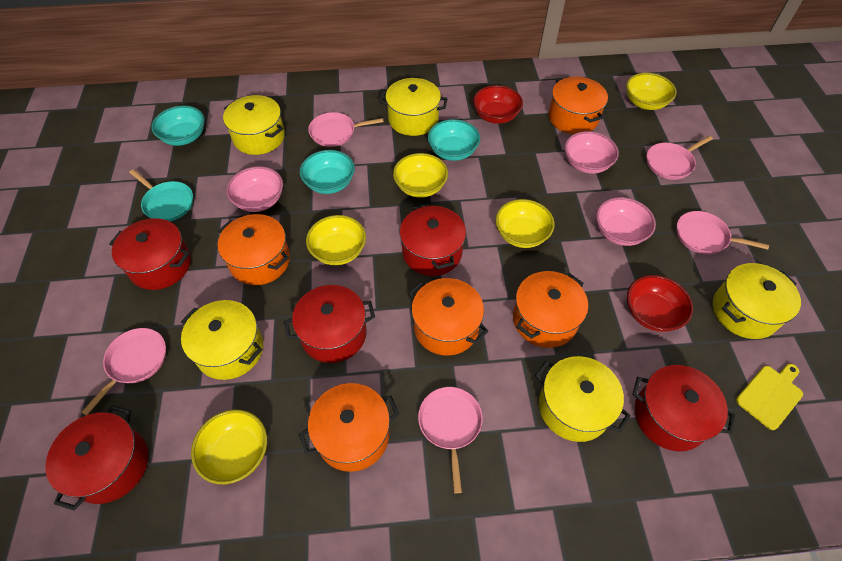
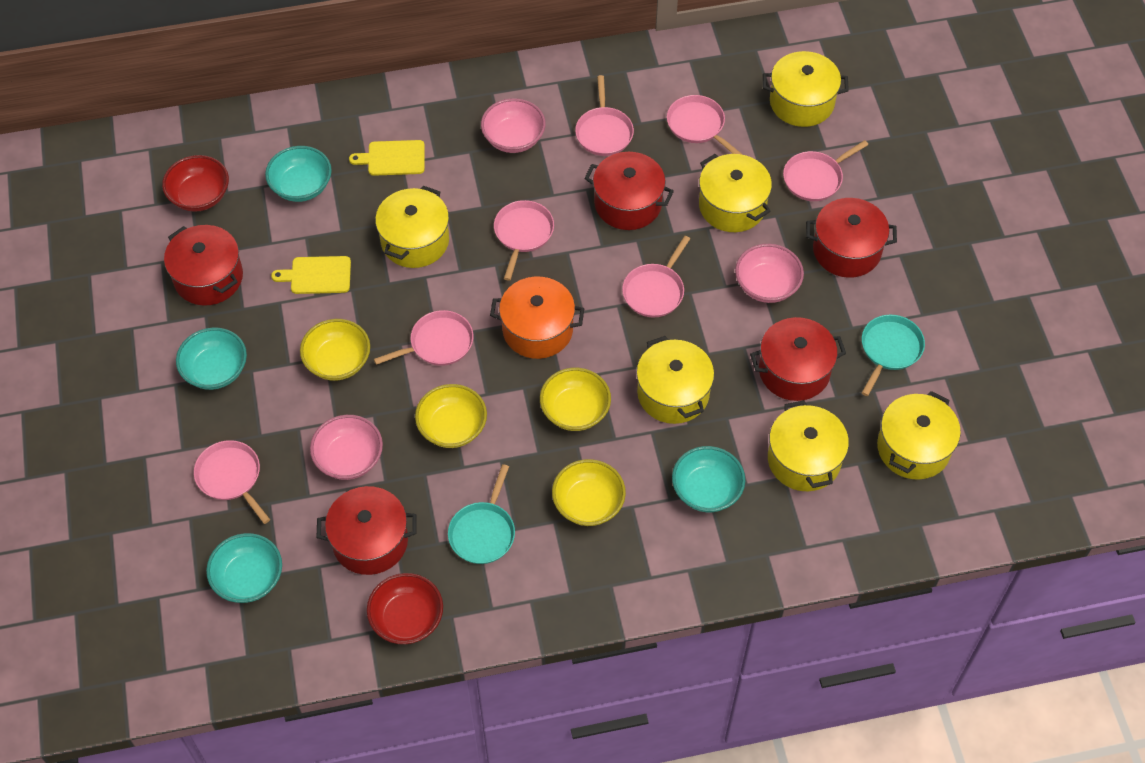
orange pot: [218,214,290,285] [299,383,399,472] [408,278,488,356] [513,271,588,348] [549,77,608,134] = 5 -> [490,277,584,359] = 1
pink pan: [81,328,166,415] [308,112,384,147] [418,387,483,493] [647,136,713,180] [677,211,769,254] = 5 -> [194,440,270,524] [374,310,473,366] [494,200,554,281] [575,75,634,156] [622,236,690,318] [667,95,743,155] [783,140,868,201] = 7
turquoise bowl: [152,106,204,146] [300,150,355,194] [428,119,480,161] = 3 -> [176,327,247,390] [206,533,282,603] [265,146,332,202] [672,446,745,512] = 4
turquoise pan: [129,169,193,221] = 1 -> [448,464,515,564] [862,315,925,396] = 2
yellow bowl: [191,410,267,484] [306,215,366,265] [393,153,448,198] [496,199,555,248] [626,73,677,110] = 5 -> [300,319,370,381] [415,384,487,448] [540,368,611,431] [552,459,626,526] = 4
yellow cutting board: [736,364,803,430] = 1 -> [271,256,351,294] [349,140,425,176] = 2
yellow pot: [181,300,263,380] [223,95,285,155] [379,78,448,136] [535,356,631,442] [713,263,801,339] = 5 -> [375,186,449,268] [636,336,714,424] [699,154,772,232] [763,51,849,127] [768,400,849,491] [877,391,961,480] = 6

